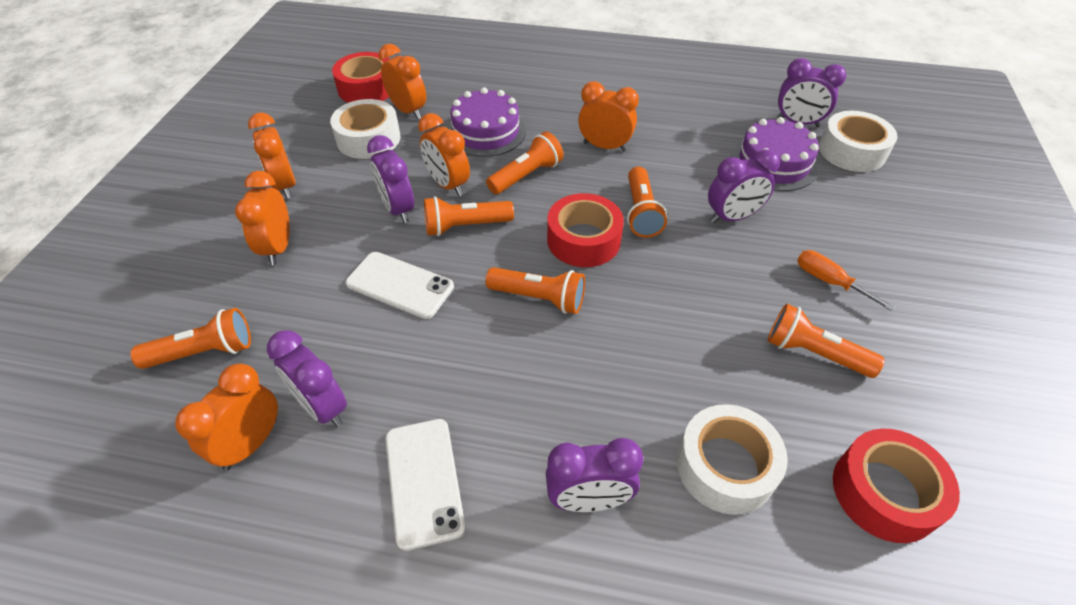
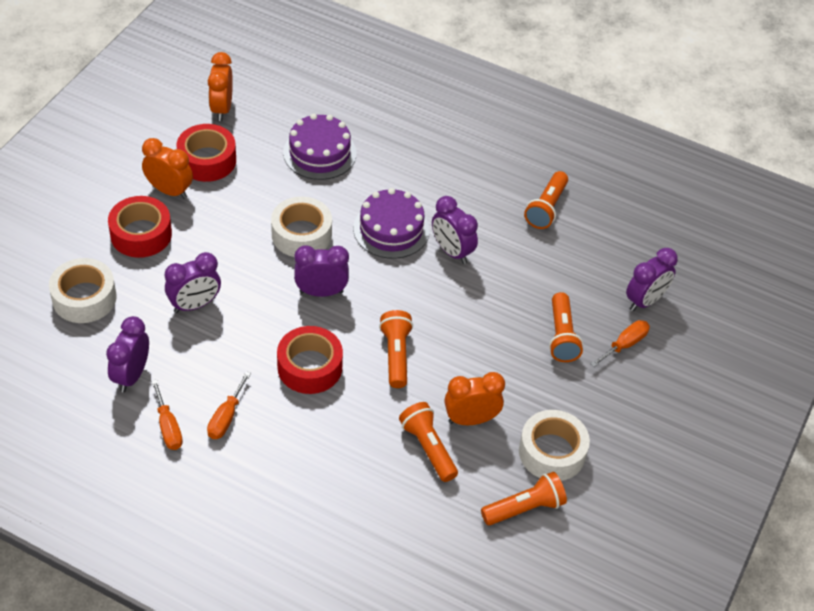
orange clock: [175,364,278,470] [235,171,290,265] [248,113,296,199] [379,44,426,119] [418,113,470,196] [578,81,639,151] = 6 -> [142,138,193,199] [208,52,233,121] [444,372,505,425] = 3
orange flashlight: [130,308,251,369] [424,196,514,236] [485,267,585,314] [486,131,564,194] [627,167,667,238] [768,304,885,378] = 6 -> [379,310,413,388] [399,402,458,482] [481,472,567,525] [524,171,568,229] [549,292,583,362] = 5
orange screwdriver: [797,250,895,311] = 1 -> [151,380,183,450] [207,371,251,439] [590,320,650,367] = 3
white phone: [346,252,454,319] [386,419,465,551] = 2 -> none = 0

